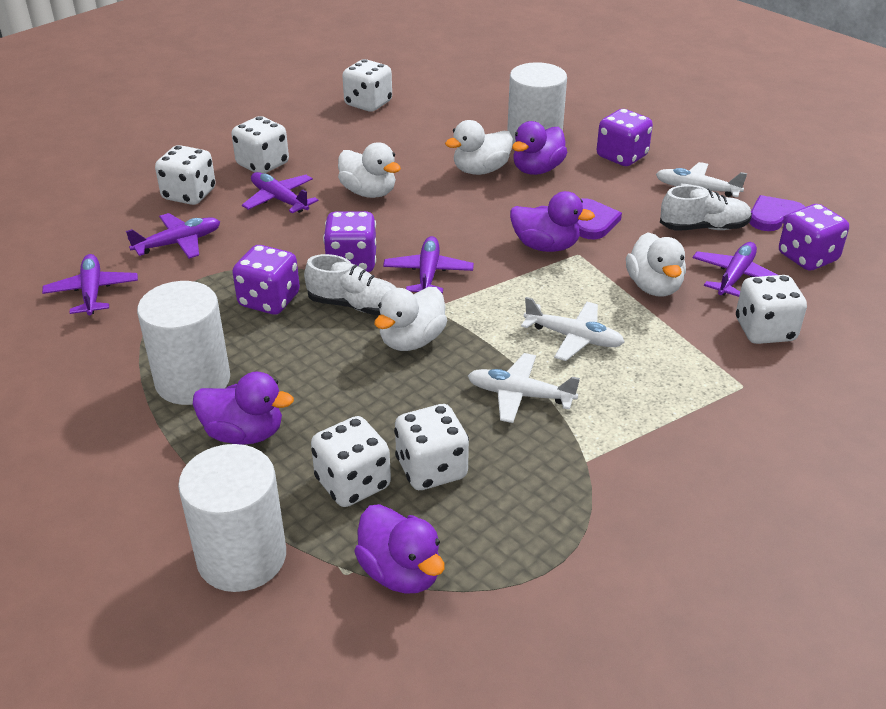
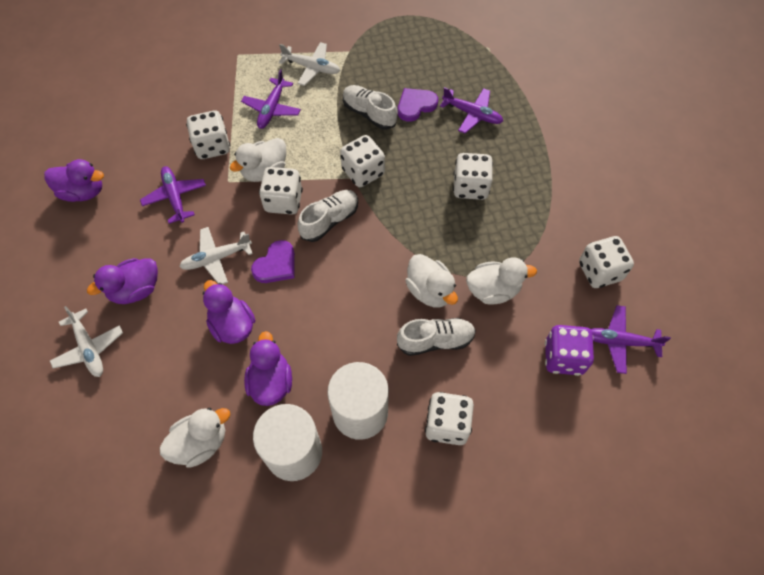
purple dice: [233,245,300,314] [323,211,376,272] [597,109,653,166] [779,204,849,271] = 4 -> [545,325,594,376] = 1
purple plane: [42,254,138,315] [126,213,220,259] [242,172,318,213] [383,236,474,293] [693,242,777,297] = 5 -> [140,166,206,224] [241,69,301,129] [440,87,503,134] [591,305,671,374] = 4
white cylinder: [137,281,230,405] [178,444,286,592] [507,62,567,145] = 3 -> [253,404,322,481] [327,362,389,440] = 2
white shoe: [304,254,397,315] [660,185,752,231] = 2 -> [298,190,358,242] [343,85,397,130] [397,318,476,356] = 3

